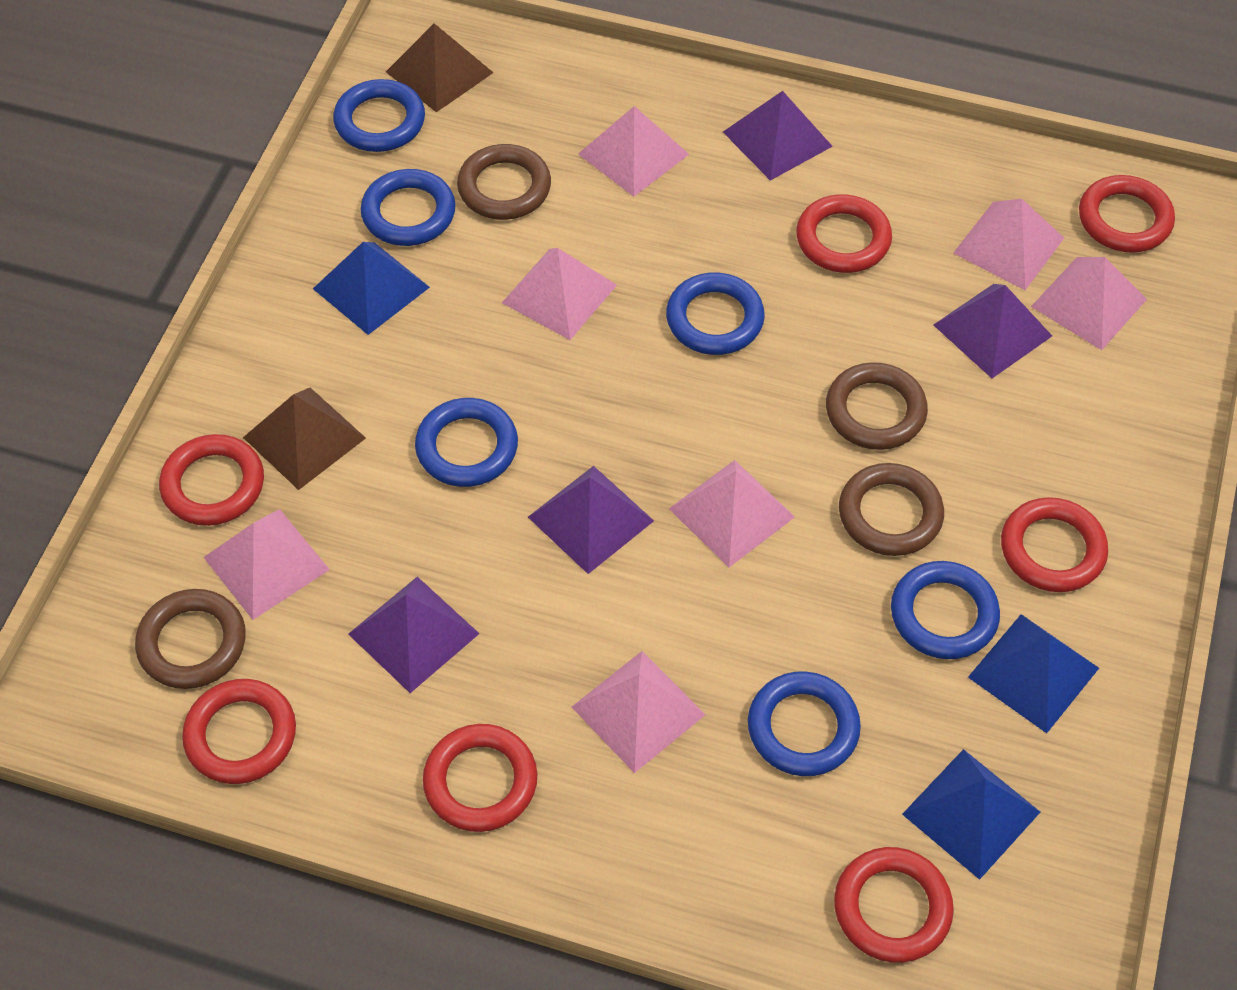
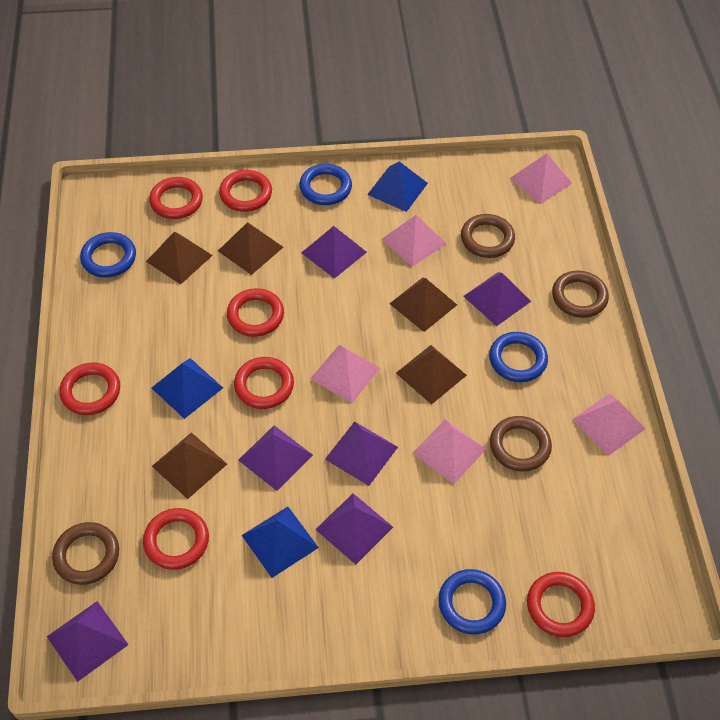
blue ring: [333,79,425,152] [360,169,456,246] [415,398,518,487] [666,273,765,355] [748,671,861,776] [891,561,1000,659] = 6 -> [80,232,136,278] [299,164,352,205] [438,569,506,635] [489,332,548,382] = 4
brown pyramid: [243,388,366,490] [386,23,494,112] = 2 -> [146,232,213,285] [152,432,227,499] [218,222,283,275] [389,277,457,332] [396,345,467,405] = 5
pink pyramid: [203,509,330,620] [502,248,617,340] [572,651,706,773] [578,106,689,197] [669,460,795,567] [953,199,1064,290] [1031,257,1147,350] = 7 -> [310,345,380,403] [381,215,446,267] [413,419,486,484] [510,153,572,204] [572,393,646,456] = 5
purple pyramid: [348,577,480,693] [528,466,654,574] [723,91,833,181] [934,284,1052,378] = 4 -> [47,601,129,682] [238,425,313,491] [301,226,367,279] [315,494,393,565] [325,421,398,486] [463,272,531,326] = 6

